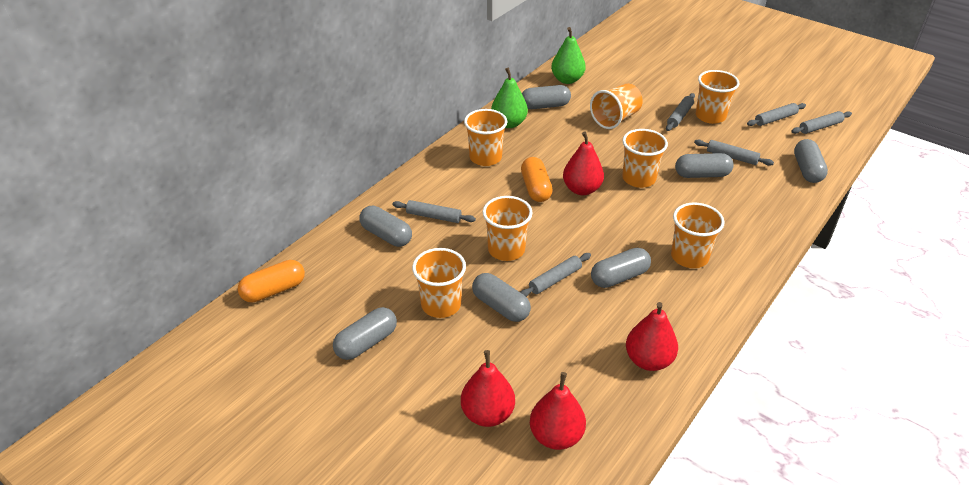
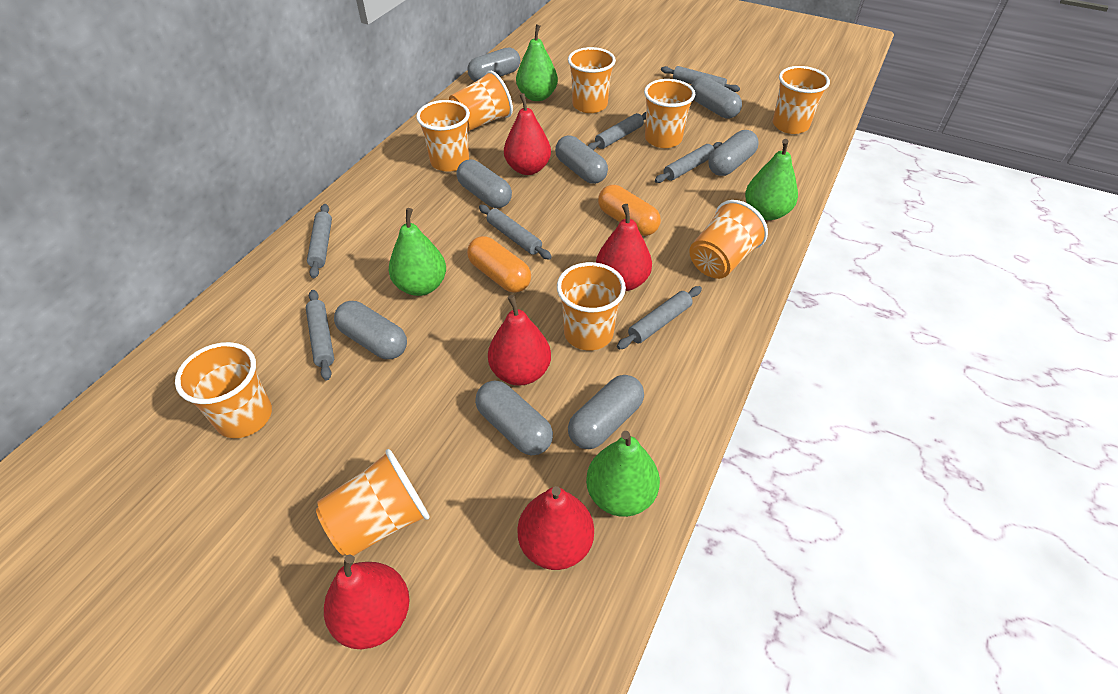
green pear: [491,67,528,128] [551,27,586,84] = 2 -> [389,208,446,296] [516,24,558,101] [586,431,660,517] [745,139,798,220] = 4
grey capsule: [333,307,397,360] [359,206,412,247] [472,273,531,322] [522,85,571,109] [591,248,651,288] [675,153,734,178] [794,139,828,183] = 7 -> [334,301,407,359] [456,160,512,208] [467,47,520,82] [475,381,553,455] [555,136,608,184] [568,375,644,449] [691,76,742,119] [708,130,759,176] = 8
grey rolling pin: [392,200,476,223] [520,253,591,297] [666,93,695,131] [694,139,774,166] [747,103,806,126] [791,111,852,134] = 6 -> [306,290,334,380] [307,204,332,278] [479,205,552,260] [588,112,646,150] [617,286,702,349] [655,142,722,183] [661,66,740,92] = 7
orange cup: [412,248,466,318] [464,109,507,166] [483,196,533,261] [590,84,642,129] [622,129,668,188] [671,203,725,268] [696,70,739,124] = 7 -> [175,342,272,438] [316,449,430,556] [416,100,470,172] [449,71,513,132] [557,262,626,350] [568,47,616,113] [644,79,695,148] [689,200,768,279] [773,66,830,134] = 9
red pear: [461,350,515,427] [530,372,586,450] [563,131,604,195] [626,302,678,371] = 4 -> [324,554,409,649] [488,295,551,386] [504,93,551,175] [517,486,594,570] [596,204,652,291] = 5

